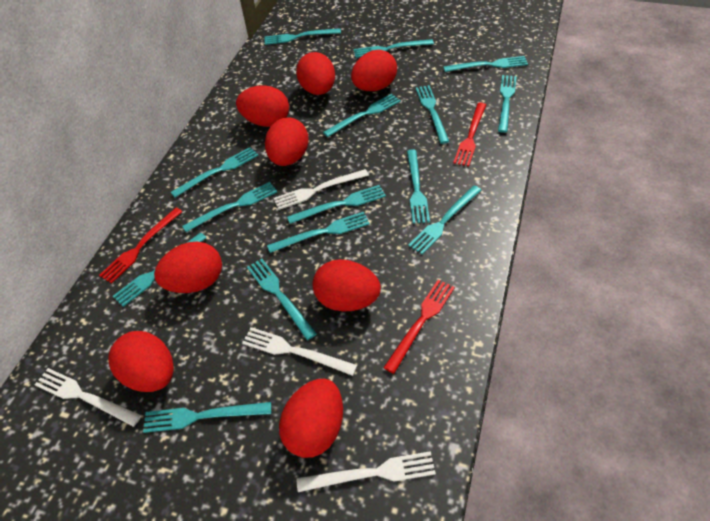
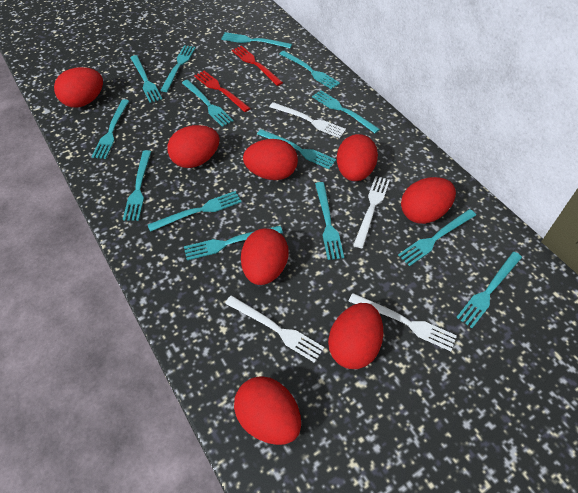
red fork: [99,208,183,284] [384,280,455,374] [453,103,486,166] = 3 -> [194,71,251,112] [232,46,283,86] = 2
turquoise fork: [113,232,207,307] [143,402,271,433] [171,147,258,197] [182,182,277,232] [247,259,317,340] [264,28,341,45] [267,212,370,253] [287,185,386,224] [323,94,401,137] [354,39,434,58] [407,150,430,224] [408,186,481,254] [416,85,449,144] [443,56,528,72] [498,75,517,133] = 15 -> [92,99,129,159] [123,150,151,221] [130,55,162,103] [148,191,242,232] [160,45,196,92] [182,80,234,127] [184,226,283,260] [221,32,292,49] [257,129,336,169] [279,51,340,89] [312,90,380,133] [315,182,344,260] [398,209,476,266] [456,252,522,328] = 14

